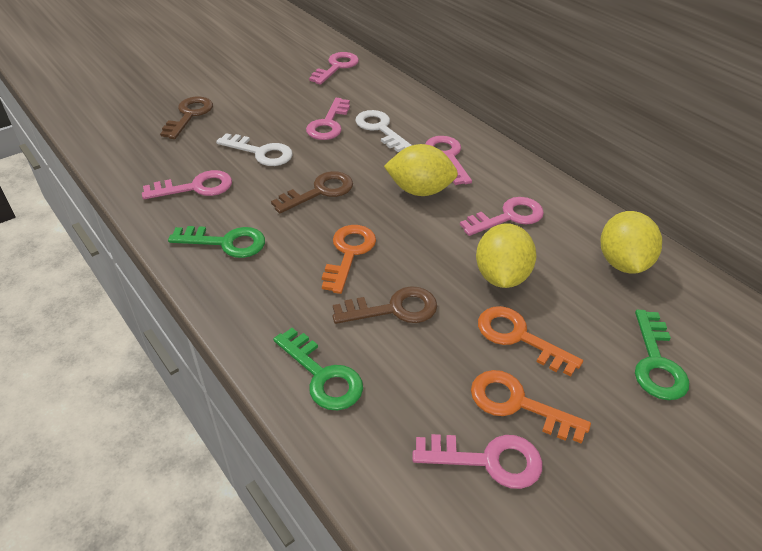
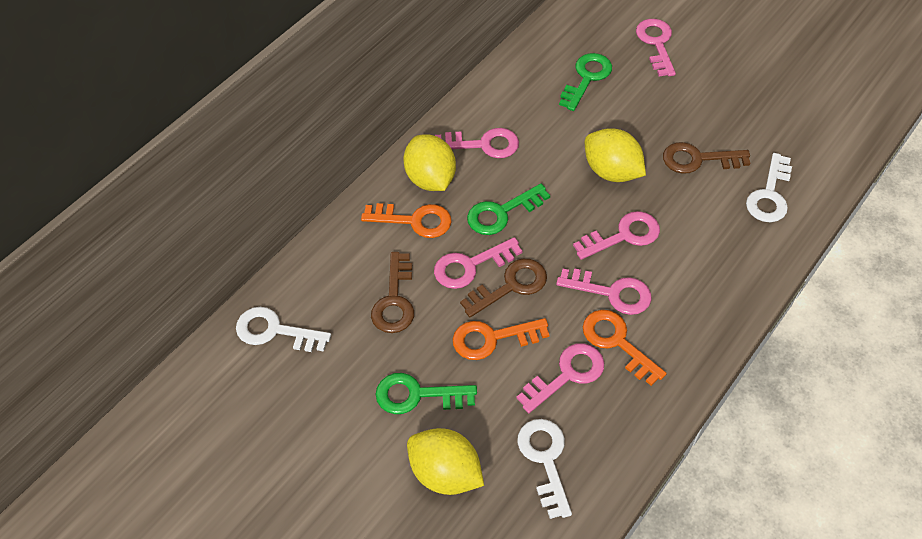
white key: [216,133,293,166] [355,110,412,152] = 2 -> [236,307,331,352] [517,419,572,519] [746,153,792,222] = 3

